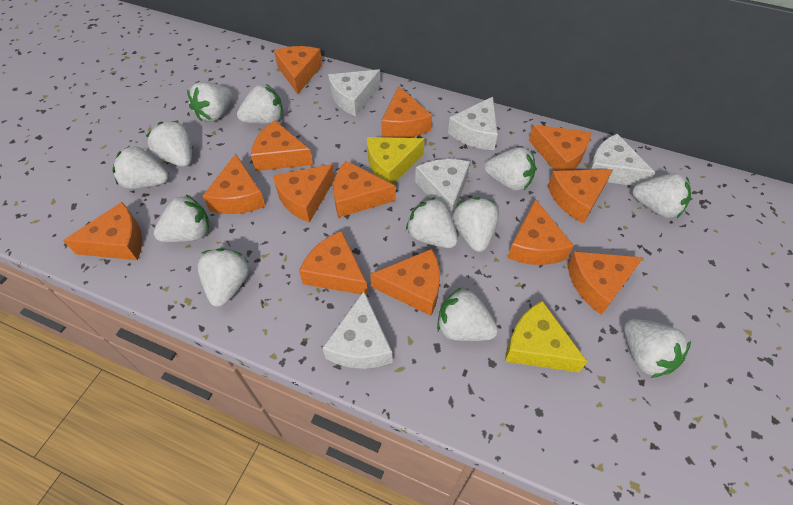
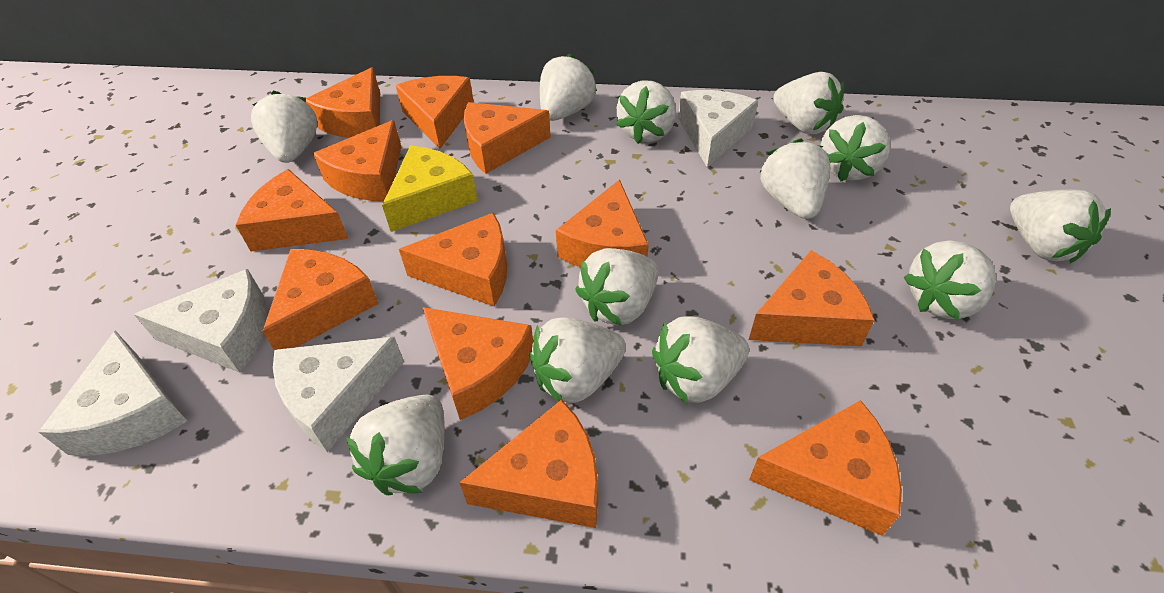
orange cheese: [63,202,142,260] [203,154,266,214] [251,120,313,171] [272,164,335,223] [274,46,322,94] [299,231,368,296] [334,161,396,218] [370,249,440,316] [381,86,432,138] [508,199,574,265] [529,125,591,171] [548,169,613,224] [567,251,644,315] = 13 -> [236,169,348,252] [262,249,379,350] [305,67,380,138] [313,120,401,201] [396,76,474,149] [399,213,507,307] [423,307,533,420] [459,399,598,528] [464,102,551,174] [556,179,649,267] [749,250,875,346] [749,400,902,536] = 12
white cheese: [322,291,392,369] [328,69,380,116] [415,159,470,217] [448,97,498,150] [588,134,656,186] = 5 -> [39,331,187,456] [134,269,267,373] [273,337,404,452] [678,90,758,167] = 4
yellow cheese: [367,137,425,184] [505,301,588,372] = 2 -> [382,146,478,232] = 1

